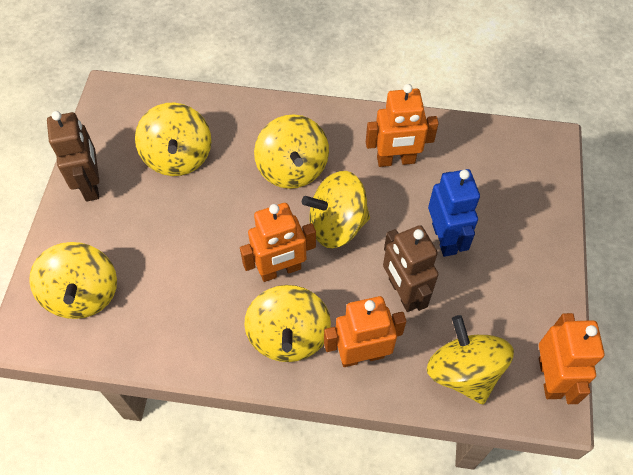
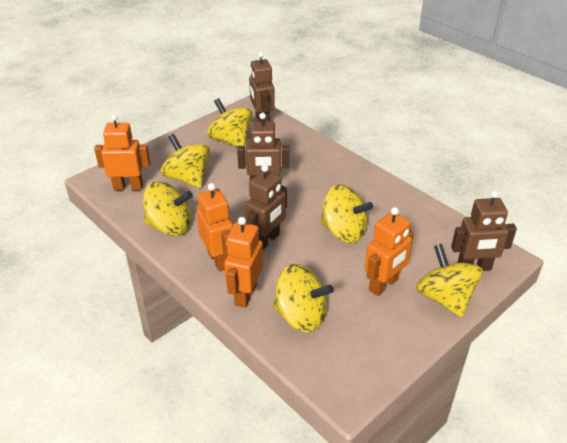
blue robot: [428,169,480,257] = 1 -> none = 0
brown robot: [47,111,99,202] [383,225,439,312] = 2 -> [237,113,289,181] [245,165,287,250] [249,52,275,121] [451,190,517,271] = 4

